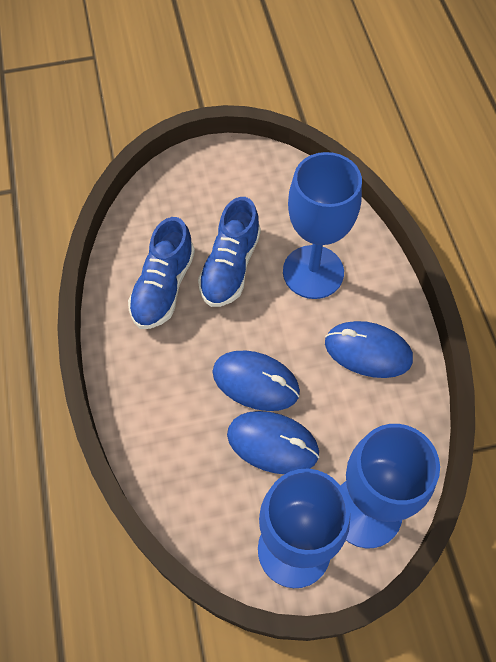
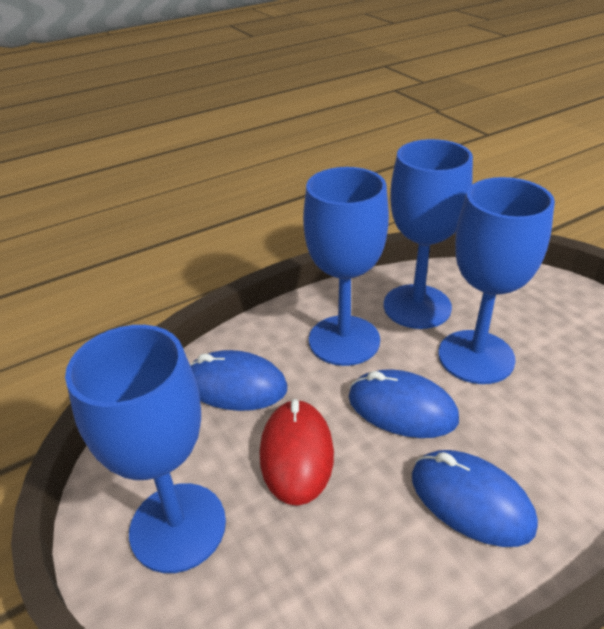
blue goblet: [258,468,350,588] [283,152,362,299] [341,424,440,548] = 3 -> [65,325,226,573] [303,167,389,366] [384,139,473,329] [438,177,555,384] = 4
blue shoe: [128,217,195,329] [198,197,261,307] = 2 -> none = 0
red mouse: none = 0 -> [260,399,334,506] = 1

